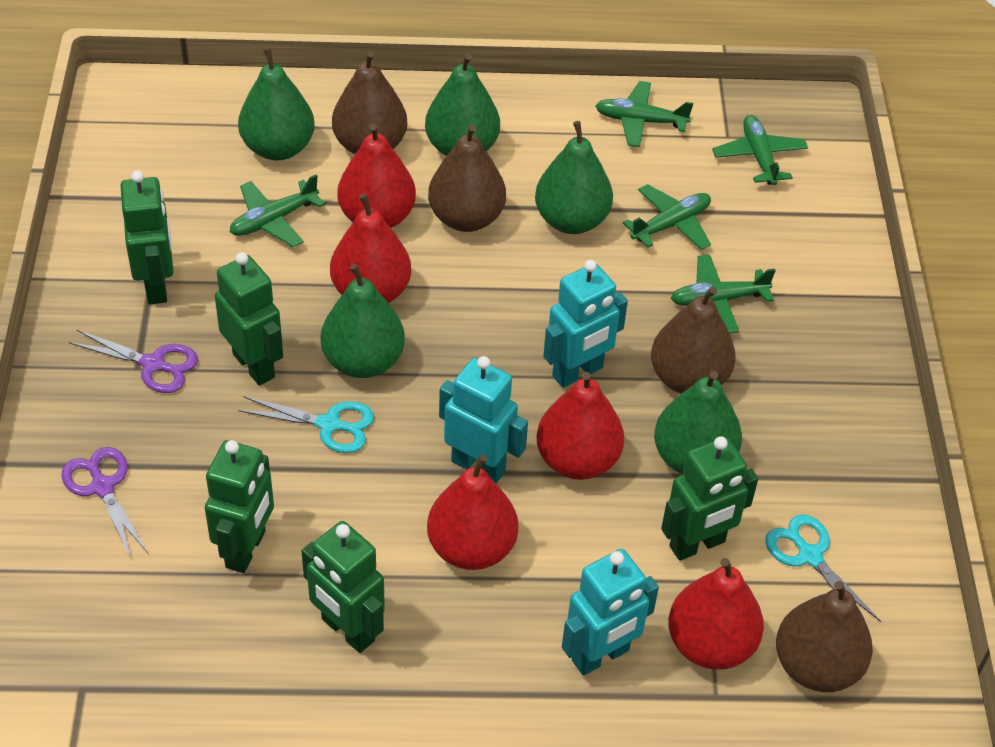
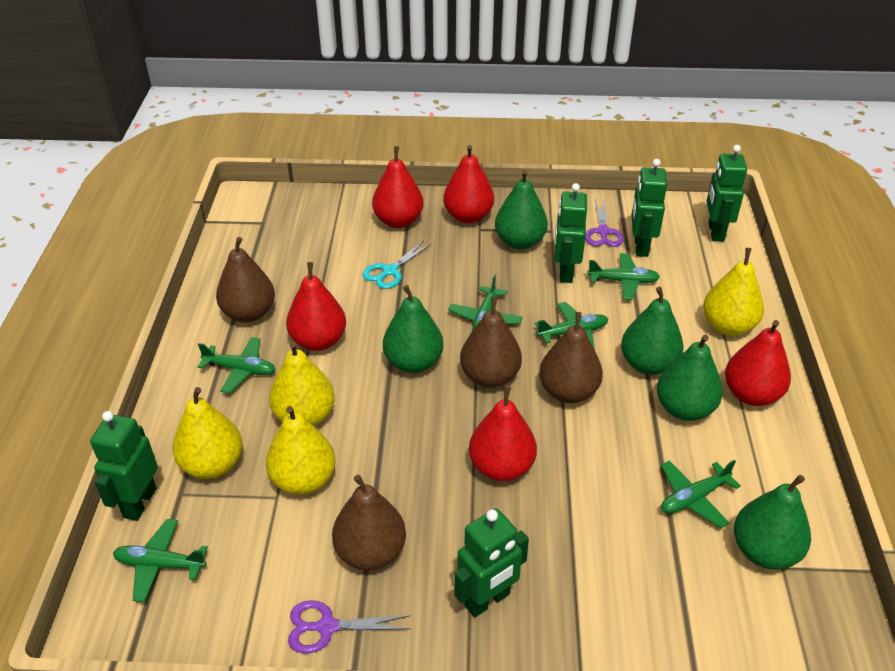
green plane: [230,174,325,247] [596,81,693,147] [623,184,711,250] [671,254,776,333] [712,115,808,185] = 5 -> [113,519,208,602] [198,337,276,394] [448,275,523,329] [535,302,608,348] [587,253,660,300] [661,460,741,528] = 6
turquoise robot: [439,356,528,484] [543,260,628,388] [562,549,659,676] = 3 -> none = 0
turquoise scissors: [238,396,374,453] [765,514,882,622] = 2 -> [363,240,432,289] = 1
yellow pear: none = 0 -> [173,387,242,479] [266,406,335,495] [269,342,335,426] [703,248,764,336] = 4

